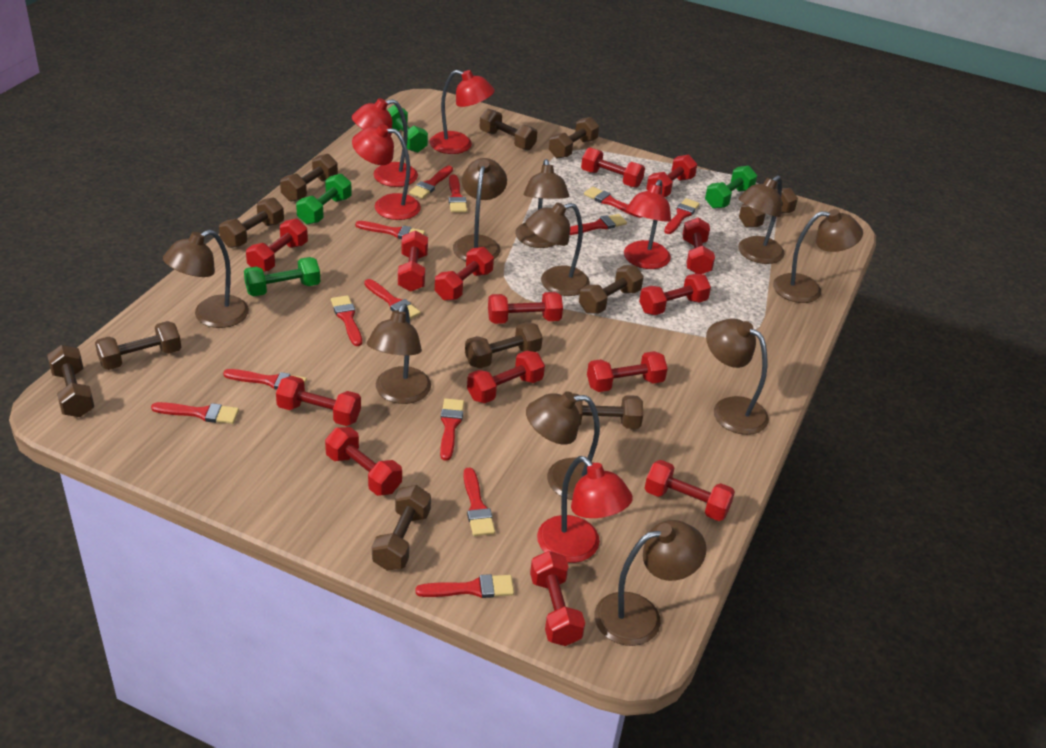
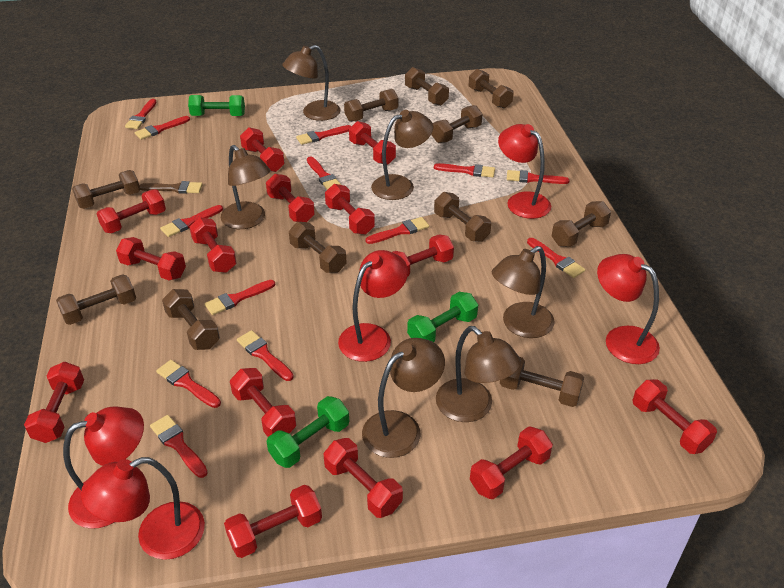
brown brush: none = 0 -> [139,181,203,194] = 1
brown lamp: [163,230,249,328] [367,304,431,404] [453,158,507,261] [515,159,569,248] [526,202,590,296] [526,391,600,500] [595,520,707,646] [706,319,769,435] [738,175,785,264] [773,209,863,303] = 10 -> [221,145,271,229] [282,45,341,121] [362,338,445,458] [371,110,433,200] [436,326,521,422] [492,246,555,338] = 6
green dumbbell: [244,257,320,296] [296,174,352,225] [387,105,428,153] [705,166,757,209] = 4 -> [188,95,245,116] [267,396,349,468] [407,292,478,342] = 3

